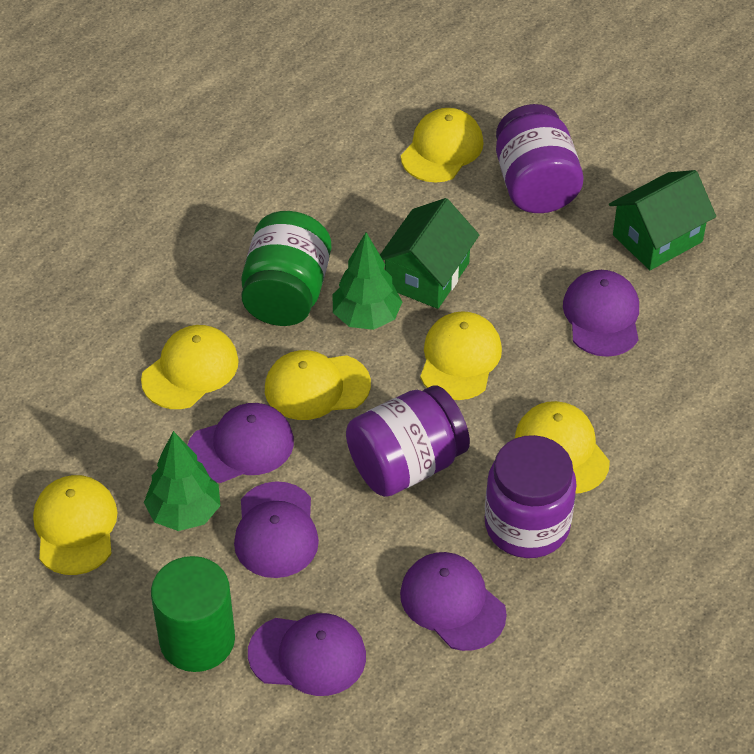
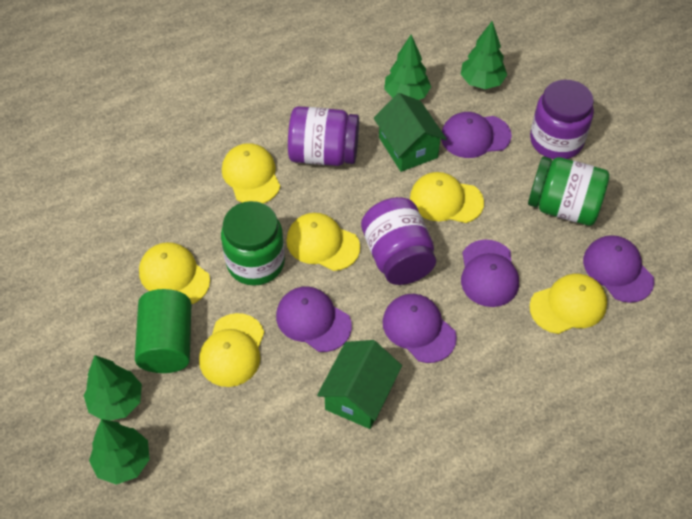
green jar: [241,211,331,326] = 1 -> [221,201,285,286] [528,156,610,226] = 2
green tree: [144,431,220,531] [333,232,402,330] = 2 -> [84,355,142,421] [89,419,150,485] [384,35,431,100] [461,21,507,89] = 4

